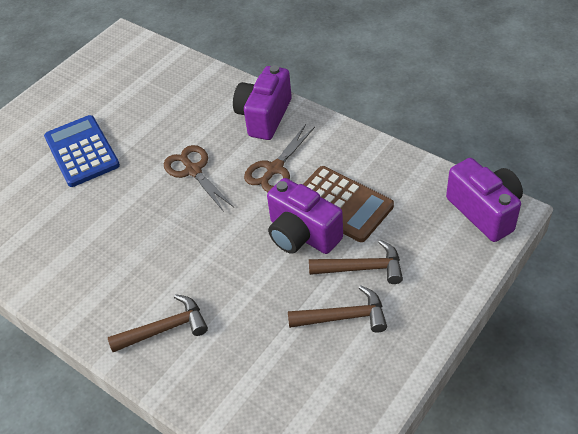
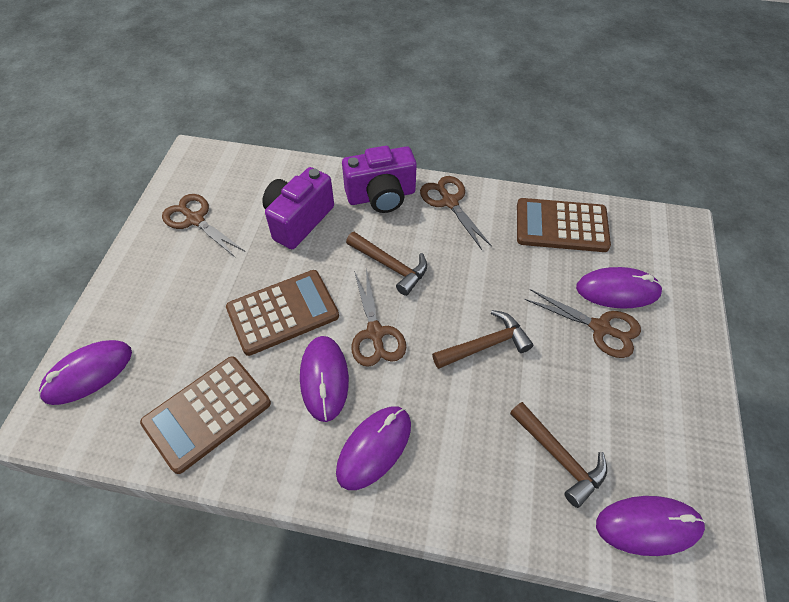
blue calculator: [44,115,120,187] = 1 -> none = 0
brown calculator: [303,166,394,242] = 1 -> [140,356,271,474] [226,270,339,356] [517,198,611,252] = 3
brown scissors: [164,145,234,212] [244,124,315,192] = 2 -> [162,194,246,258] [351,268,406,367] [420,176,492,250] [525,289,641,358] = 4
purple camera: [233,65,292,140] [267,178,343,254] [446,158,523,242] = 3 -> [262,167,334,249] [342,146,417,213] = 2
purple mouse: none = 0 -> [39,340,132,405] [300,336,349,422] [336,407,411,490] [576,267,663,309] [596,496,705,556] = 5

